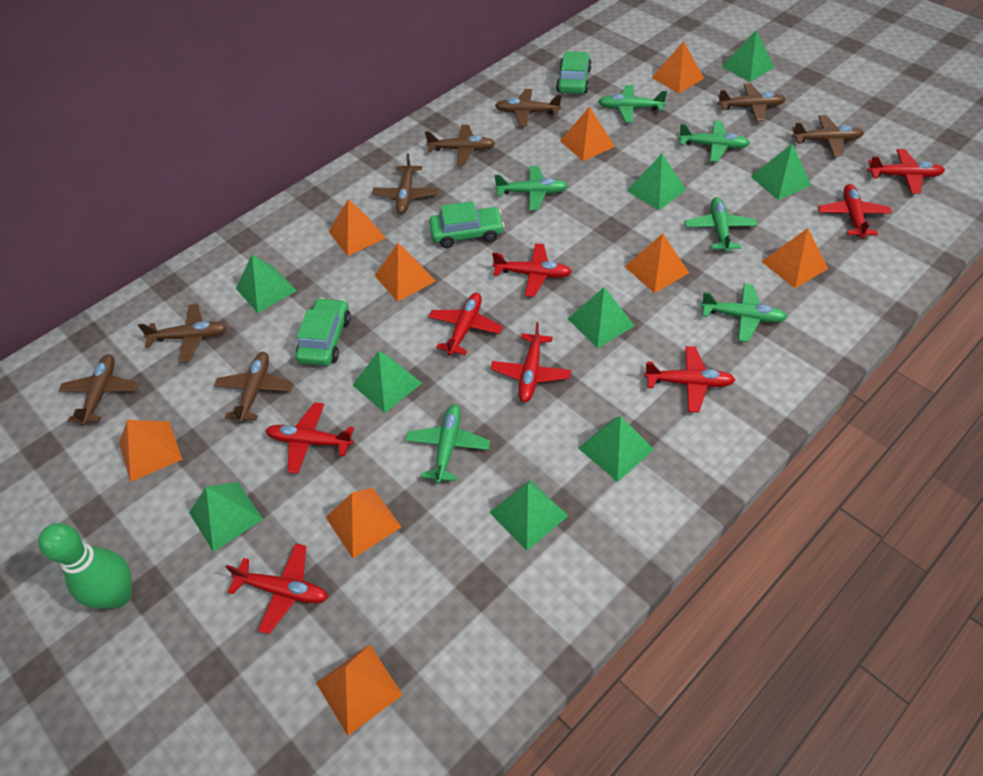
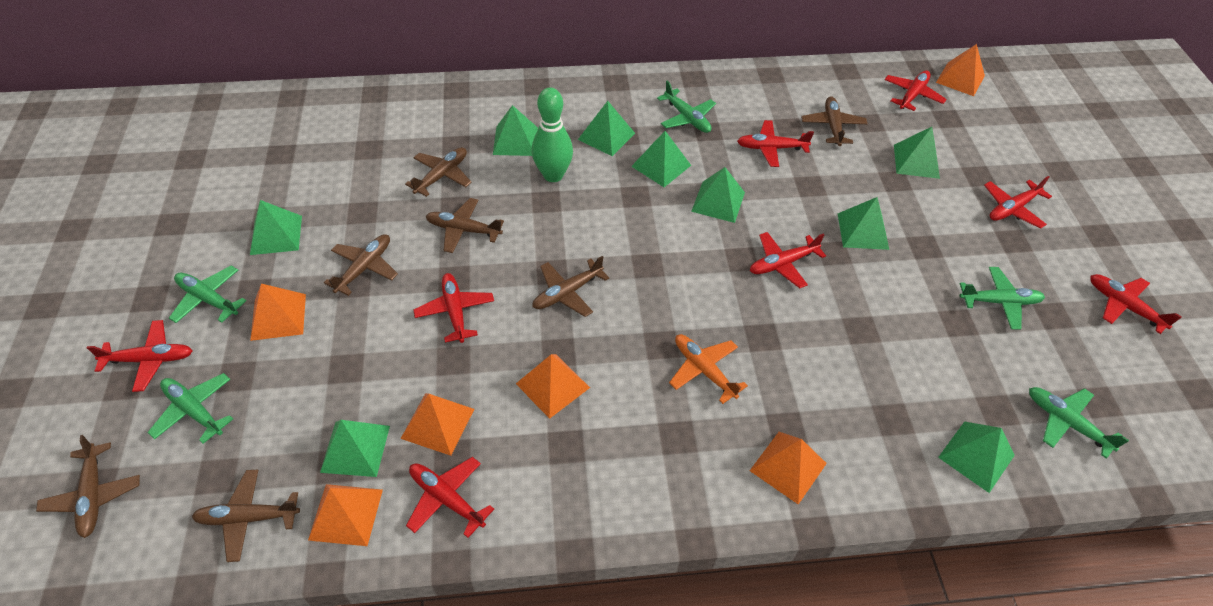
brown plane: [59,354,138,426] [138,304,228,363] [214,352,293,423] [372,153,438,214] [425,125,495,165] [495,89,561,126] [718,83,786,121] [792,115,864,156] = 8 -> [36,435,140,538] [192,470,300,562] [324,234,398,296] [405,147,472,197] [426,198,504,253] [532,256,609,317] [801,96,868,146] = 7
green car: [296,298,351,366] [429,201,504,248] [556,51,592,94] = 3 -> none = 0
green plane: [405,404,490,484] [494,166,568,210] [598,85,667,122] [678,121,750,162] [685,197,757,252] [700,284,788,342] = 6 -> [147,373,233,444] [169,265,246,323] [657,81,716,133] [960,267,1045,329] [1029,387,1129,459] = 5
orange plane: none = 0 -> [669,334,748,404] = 1
orange pyramid: [119,420,183,482] [316,644,403,736] [325,488,401,558] [329,199,385,256] [374,243,435,302] [560,107,615,161] [624,233,689,293] [652,41,704,93] [761,228,828,288] = 9 -> [250,284,306,341] [308,484,383,546] [400,393,474,456] [516,354,590,419] [750,432,827,504] [936,44,985,96] = 6

